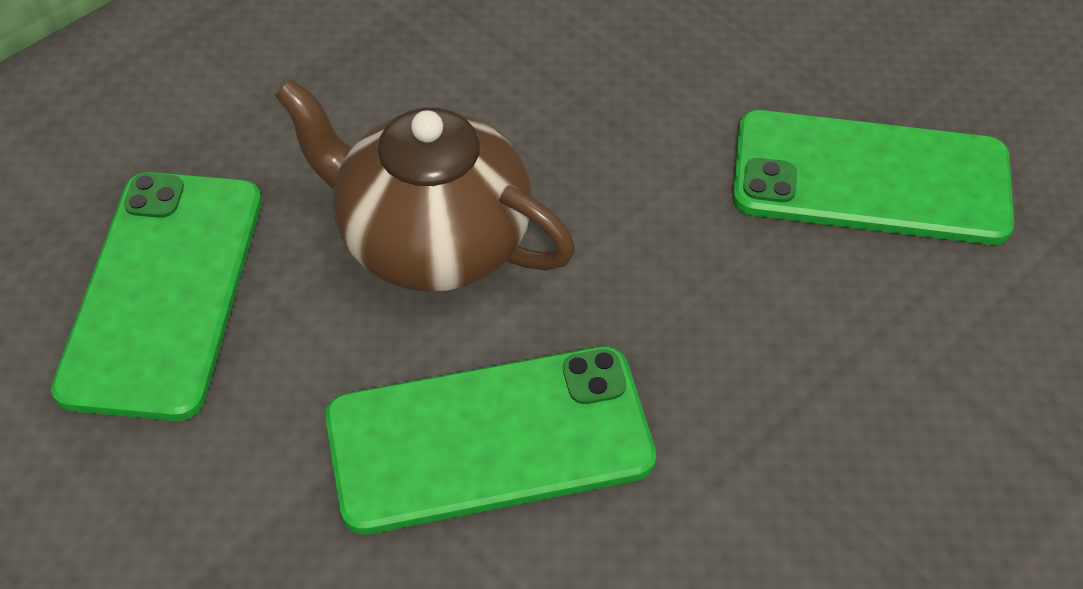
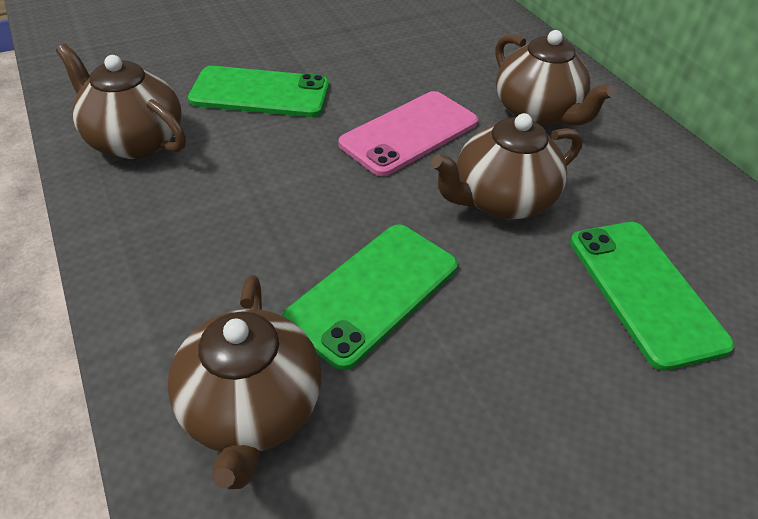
brown teapot: [274,78,576,292] = 1 -> [56,44,186,159] [168,275,322,489] [431,113,583,219] [495,30,616,126] = 4
pink phone: none = 0 -> [338,91,478,176] = 1

